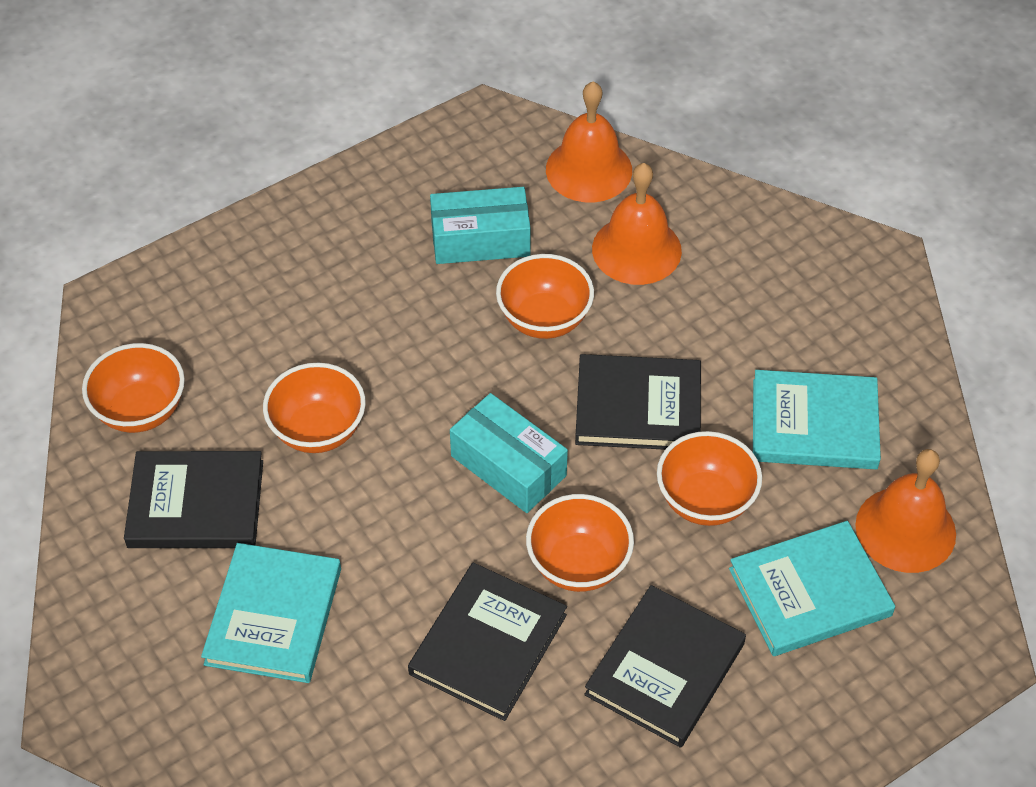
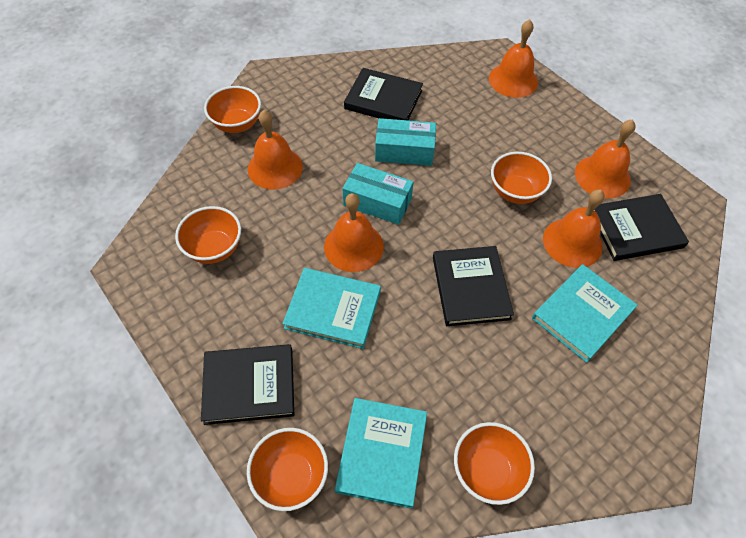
orange bell: [546,81,632,203] [592,163,682,285] [855,449,956,573] = 3 -> [248,110,303,190] [324,193,384,272] [489,19,538,98] [543,189,605,268] [575,119,636,198] = 5

